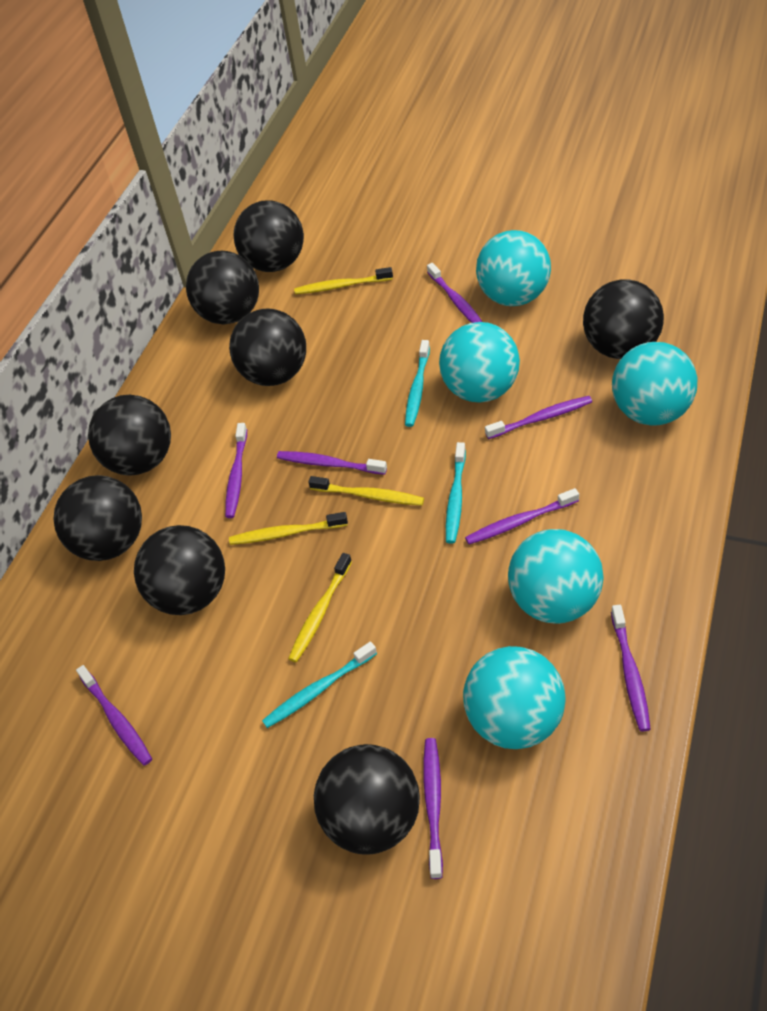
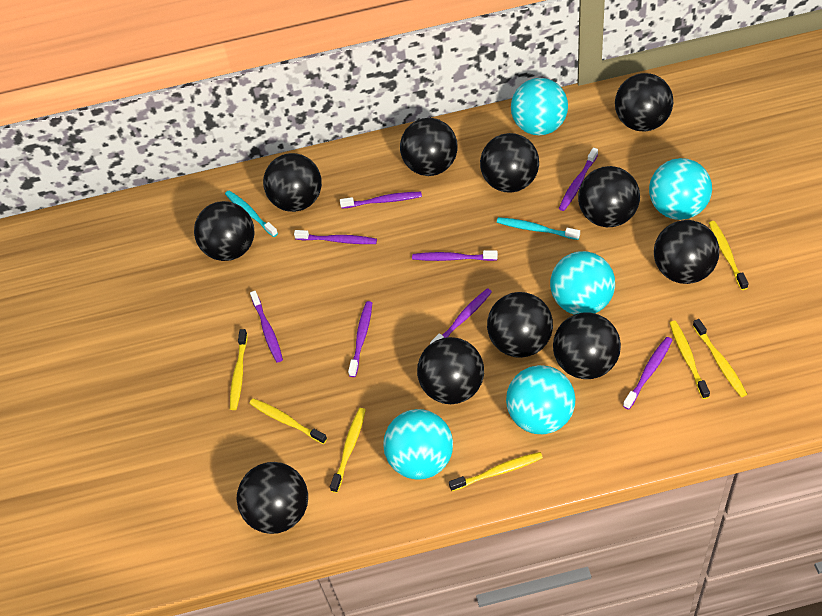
black ball: [53,475,142,561] [88,395,171,476] [134,525,225,615] [186,251,259,325] [229,308,306,386] [234,201,304,272] [314,744,420,855] [583,280,664,359] = 8 -> [194,201,254,261] [237,462,308,534] [263,153,322,212] [400,118,458,176] [417,337,484,404] [480,133,539,193] [487,292,553,358] [553,312,621,379] [578,166,640,227] [615,73,673,131] [654,220,719,284] = 11
turquoise toothbrush: [262,642,377,728] [405,340,430,427] [446,442,466,543] = 3 -> [225,191,278,237] [497,217,580,240] = 2
yellow toothbrush: [229,512,348,545] [288,553,352,662] [294,267,393,294] [308,476,424,506] = 4 -> [230,329,248,410] [249,398,327,444] [330,408,366,493] [449,452,543,491] [670,321,710,399] [693,319,747,397] [709,221,749,290] = 7

